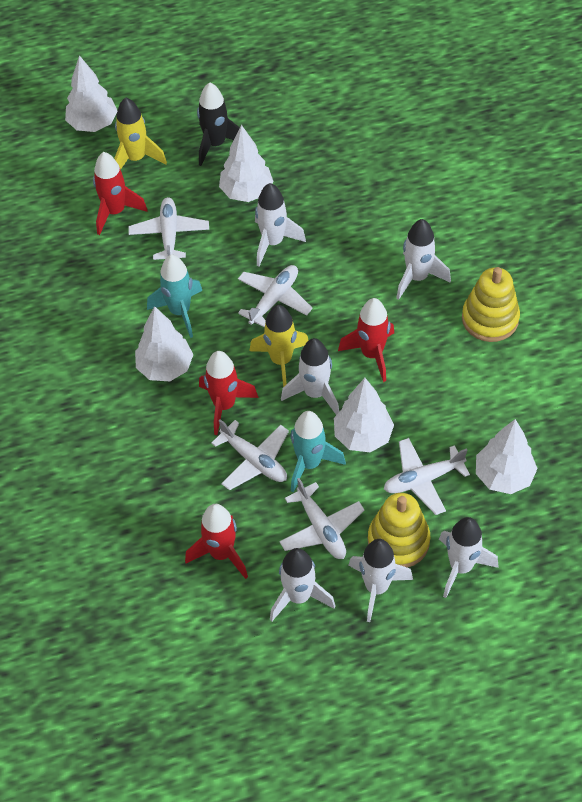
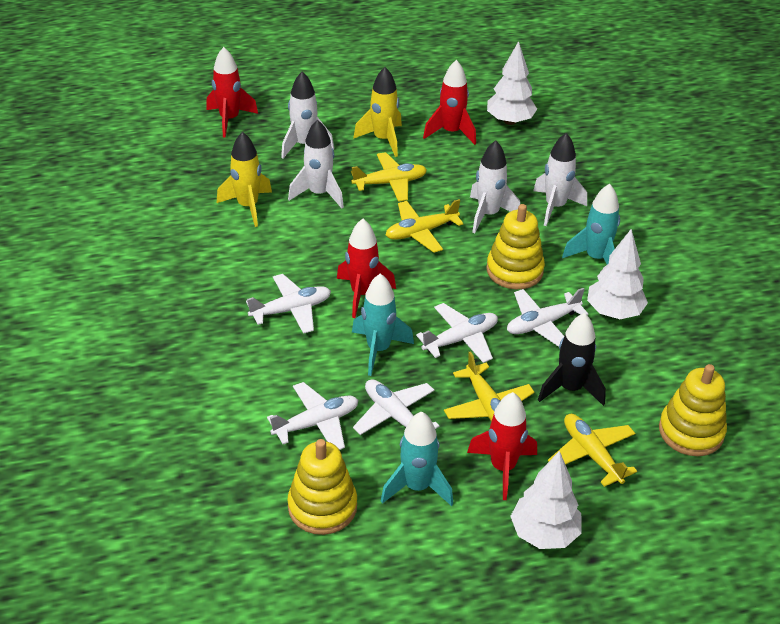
turquoise rocket: [147,254,202,338] [290,411,346,492] = 2 -> [352,274,414,376] [381,411,453,506] [562,184,620,264] = 3
white rocket: [255,183,306,266] [270,548,335,621] [281,338,339,415] [348,539,413,622] [396,219,451,300] [439,517,499,598] = 6 -> [281,72,334,158] [288,119,344,208] [470,140,520,233] [533,133,587,226] = 4
white tree: [65,55,117,132] [135,306,194,381] [219,125,274,202] [334,378,394,452] [476,419,538,494] = 5 -> [487,41,537,125] [510,451,582,549] [587,229,648,319] = 3
yellow plane: none = 0 -> [351,152,427,202] [386,199,464,253] [444,351,534,421] [548,414,637,487] = 4
yellow stacking toy: [368,493,430,568] [462,267,520,342] = 2 -> [287,439,357,535] [486,204,545,290] [659,364,727,456] = 3

